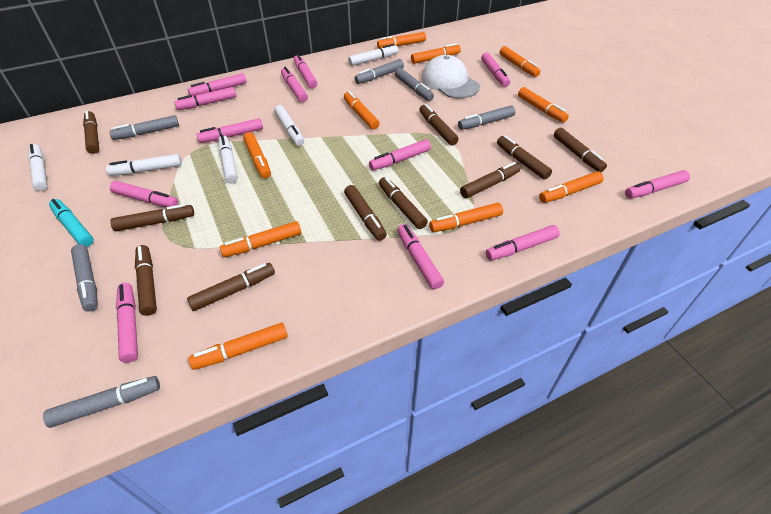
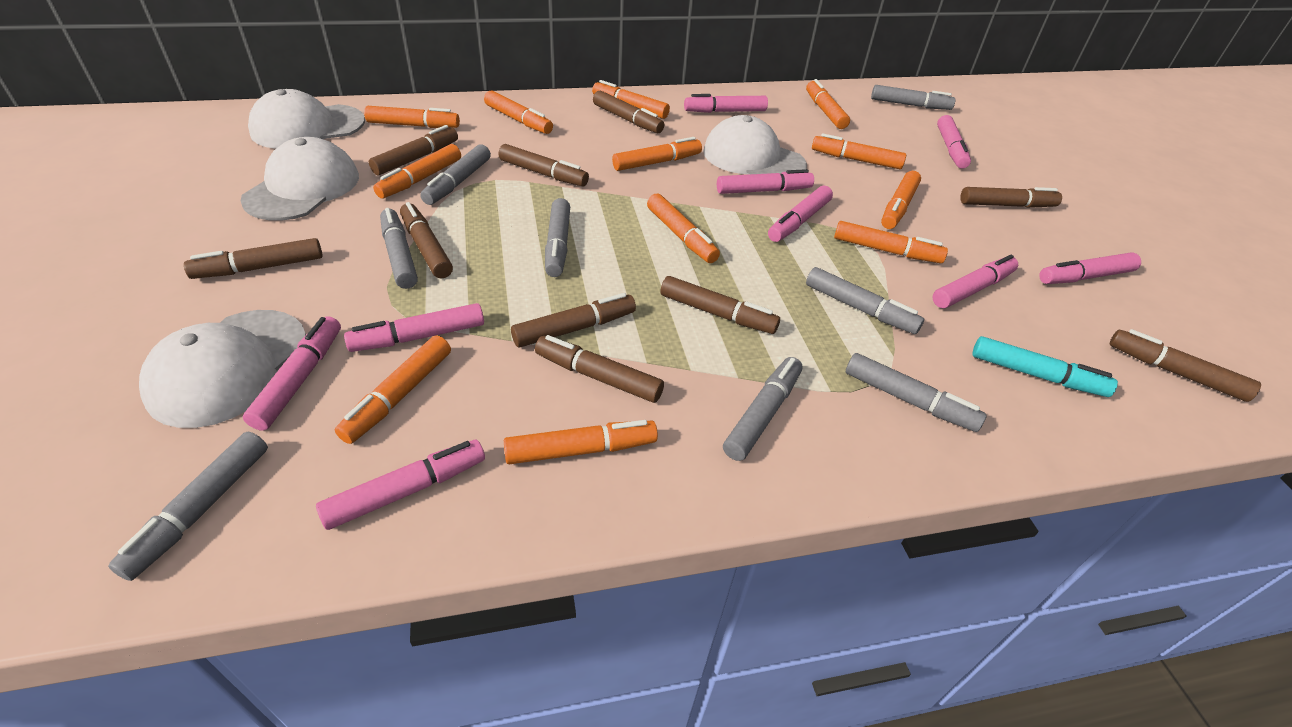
grey marker: [43,376,160,428] [71,244,98,312] [109,115,179,140] [355,59,404,84] [395,68,434,101] [458,106,515,130] = 6 -> [108,432,268,581] [380,208,418,289] [420,144,491,205] [545,198,570,277] [723,357,802,461] [806,267,924,334] [846,353,987,432] [871,85,955,110] = 8
orange marker: [188,323,288,370] [220,221,301,257] [243,132,271,178] [344,91,380,129] [377,32,426,49] [411,43,461,64] [429,203,503,232] [500,46,540,77] [518,87,569,123] [539,171,604,203] = 10 -> [335,335,451,444] [364,106,460,128] [373,144,461,199] [484,91,553,134] [504,420,658,464] [592,80,670,119] [612,137,702,171] [647,194,720,263] [806,79,850,129] [812,133,906,169] [834,221,948,263] [881,171,921,229] = 12
pink marker: [110,181,178,207] [116,283,138,363] [174,87,236,110] [188,73,247,96] [196,118,263,143] [281,67,308,102] [294,54,317,88] [369,139,431,170] [397,224,444,289] [481,52,510,87] [486,225,560,261] [625,170,690,199] = 12 -> [243,316,341,431] [316,440,485,530] [344,303,484,352] [684,94,768,113] [717,169,814,194] [768,186,833,242] [933,255,1018,308] [937,115,971,169] [1039,253,1141,284] = 9
white cap: [421,55,480,99] = 1 -> [139,310,306,428] [241,137,359,221] [248,89,365,149] [703,115,807,174] = 4
white marker: [28,144,48,191] [106,154,182,176] [218,135,238,184] [274,105,304,146] [348,44,398,66] = 5 -> none = 0

